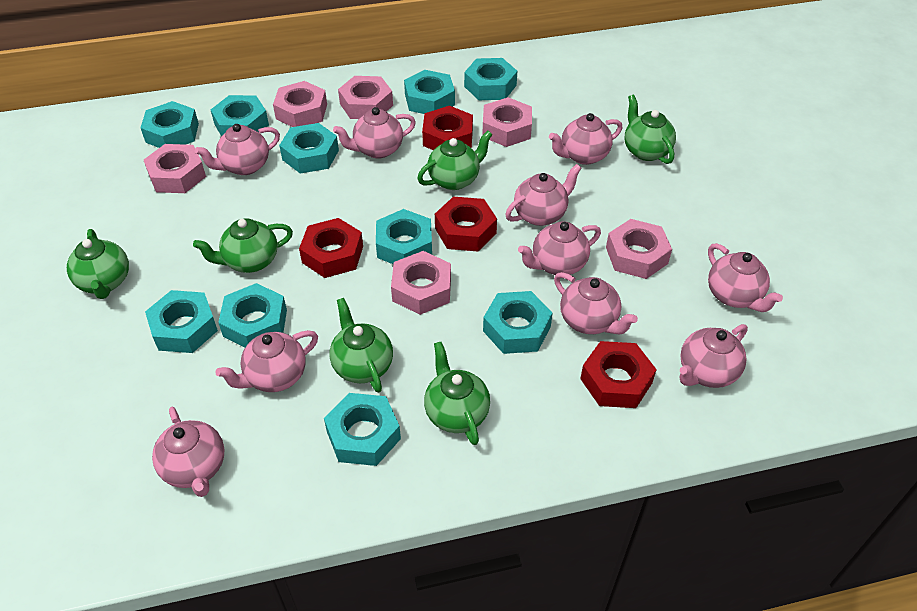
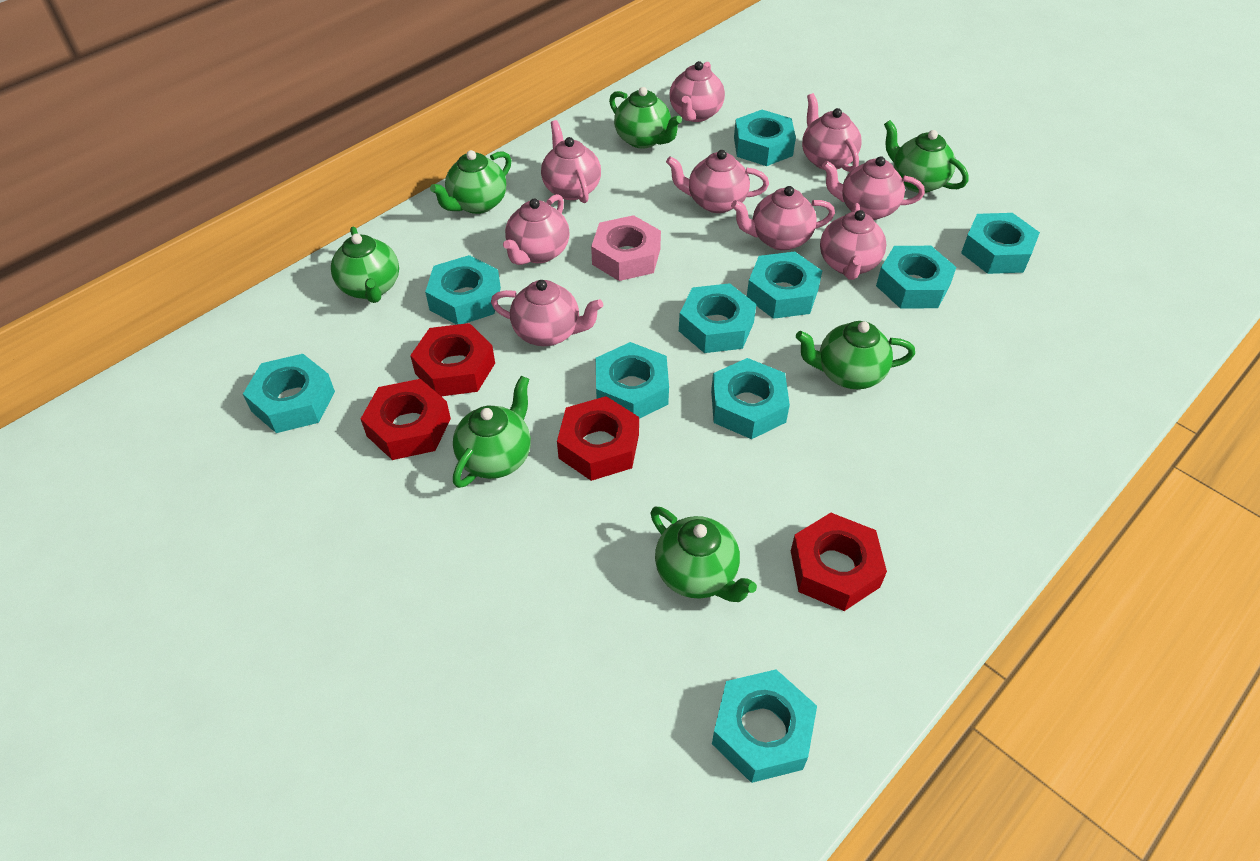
green teapot: [67,229,129,299] [193,218,293,273] [330,298,393,393] [417,131,493,190] [424,342,490,445] [624,95,676,164] = 6 -> [331,227,399,303] [430,150,511,214] [453,376,531,488] [609,87,682,148] [650,507,757,602] [796,321,915,389] [884,120,969,193] = 7
pink nut: [144,144,206,193] [273,81,327,127] [338,76,393,119] [391,251,451,315] [482,97,532,147] [606,219,672,279] = 6 -> [591,215,661,281] = 1
pink teapot: [152,407,224,497] [195,124,280,175] [216,330,318,392] [333,107,416,159] [505,164,581,226] [518,222,601,275] [549,113,623,165] [554,272,638,334] [679,324,748,388] [708,243,783,312] = 10 -> [491,280,603,346] [503,194,570,265] [541,120,601,203] [666,150,769,213] [669,61,725,122] [731,186,835,250] [802,93,862,172] [820,203,886,280] [822,156,925,220] = 9

